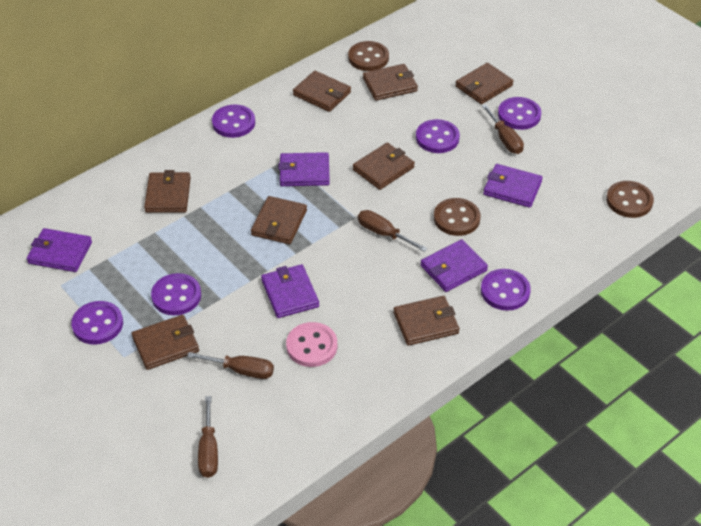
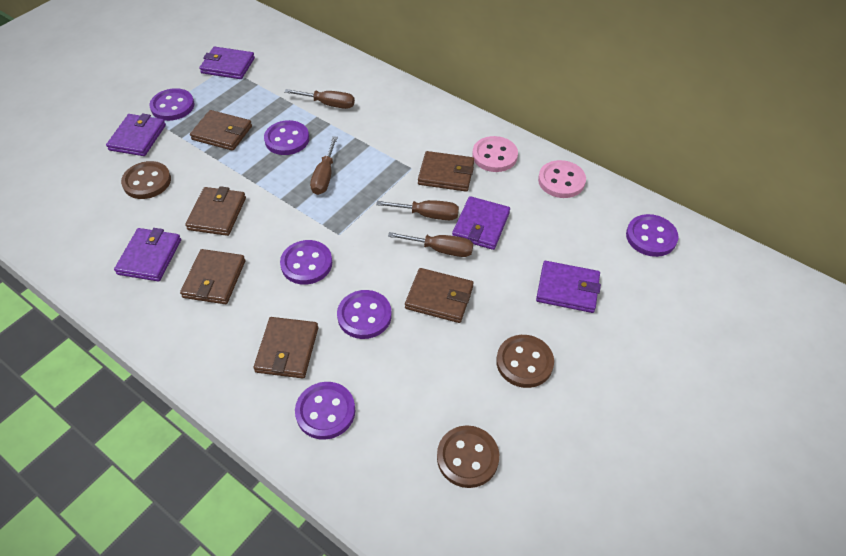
brown wallet: [131,315,199,370] [144,170,191,213] [251,196,307,244] [293,71,351,112] [353,143,415,190] [363,64,418,101] [393,296,459,346] [455,63,514,104] = 8 -> [180,249,245,304] [185,186,246,236] [190,110,252,151] [253,317,318,379] [405,268,473,323] [418,151,474,192] = 6
pink button: [286,322,337,367] = 1 -> [472,136,518,172] [538,160,586,198] = 2

